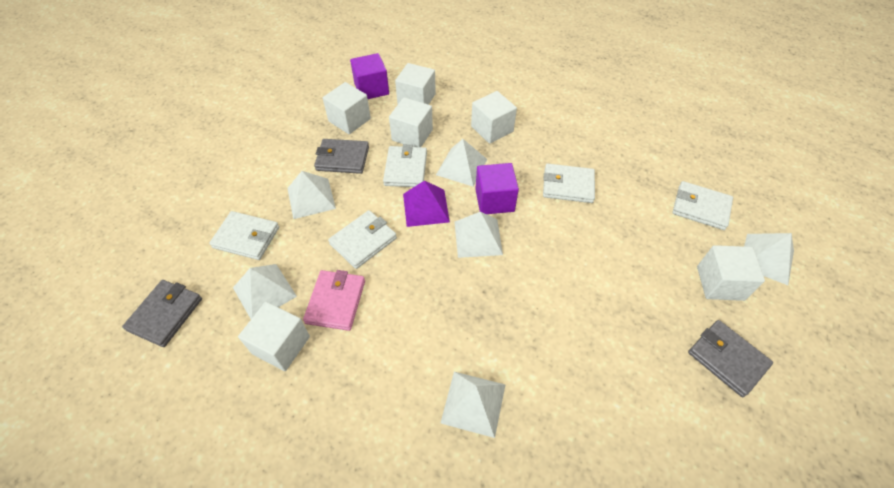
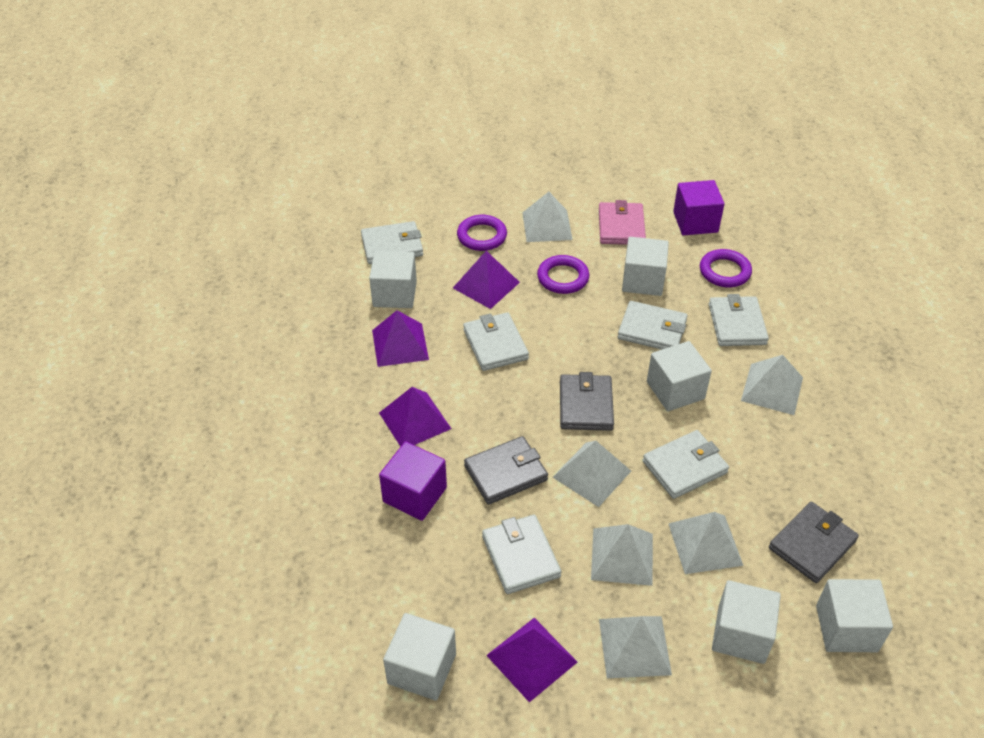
purple pyramid: [403,180,450,227] = 1 -> [372,310,429,367] [379,387,451,447] [453,251,520,309] [486,618,577,702] = 4
purple ring: none = 0 -> [457,215,507,251] [537,255,589,294] [700,249,752,287] = 3
white wallet: [209,211,279,260] [328,210,397,269] [383,144,427,187] [543,163,595,203] [672,181,733,230] = 5 -> [361,221,423,264] [463,312,529,371] [482,515,561,594] [618,301,687,349] [643,430,729,499] [709,294,769,346] = 6

